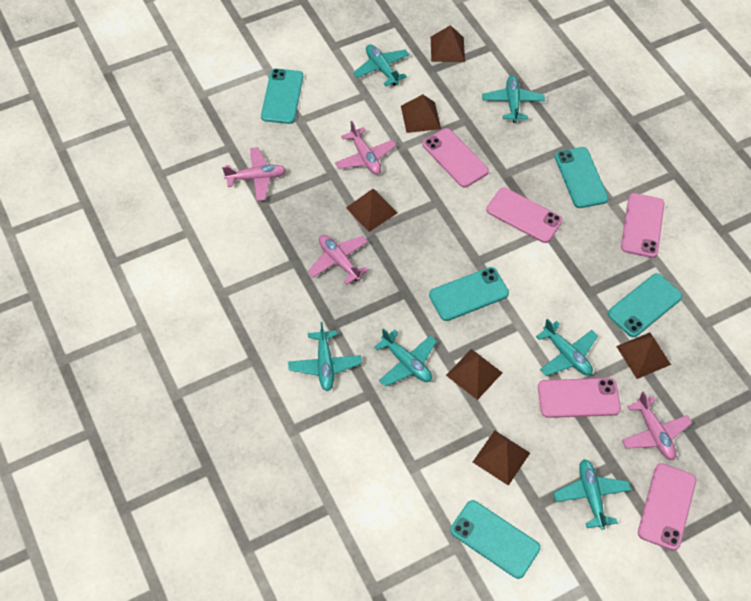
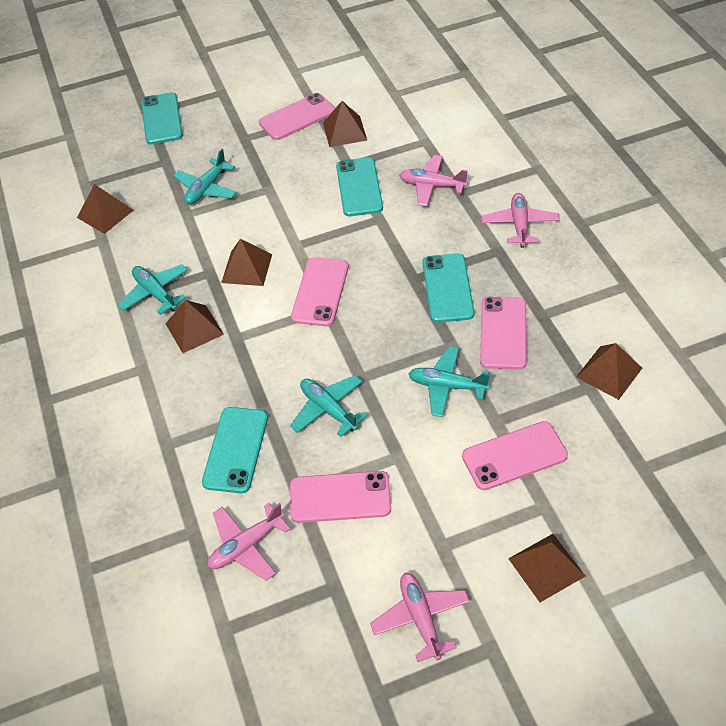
turquoise phone: [261,69,303,124] [429,267,509,321] [450,500,540,579] [555,147,608,208] [608,273,682,337] = 5 -> [141,92,183,145] [202,407,268,493] [336,157,383,216] [423,253,474,323] = 4
turquoise plane: [288,322,362,391] [353,44,409,86] [374,328,437,387] [482,75,545,123] [536,319,598,376] [553,459,631,530] = 6 -> [117,264,188,315] [173,149,237,205] [290,375,367,437] [408,346,490,417] = 4

